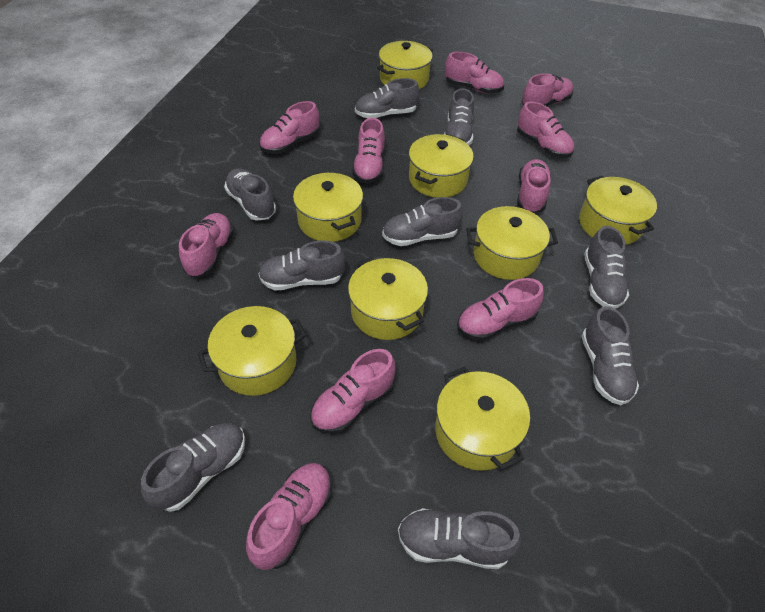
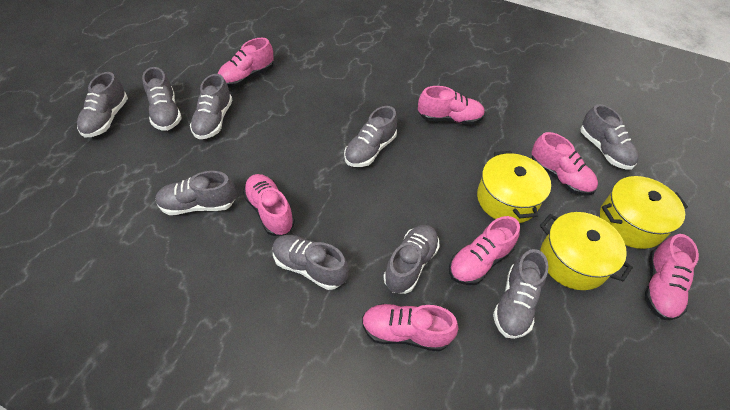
pink shoe: [179,213,234,278] [246,463,332,570] [259,101,319,154] [310,349,396,434] [352,118,385,184] [445,52,504,94] [457,278,544,341] [517,102,574,158] [517,159,551,213] [522,73,573,106] = 10 -> [218,38,274,87] [243,174,295,236] [362,304,458,352] [418,86,485,125] [449,216,520,285] [531,132,598,196] [645,234,699,320] = 7
yellow pot: [198,306,306,396] [293,172,363,242] [348,257,428,340] [377,41,433,89] [409,134,474,198] [435,367,530,471] [466,206,558,280] [579,176,657,245] = 8 -> [477,151,551,223] [540,212,633,290] [600,176,688,249] = 3

